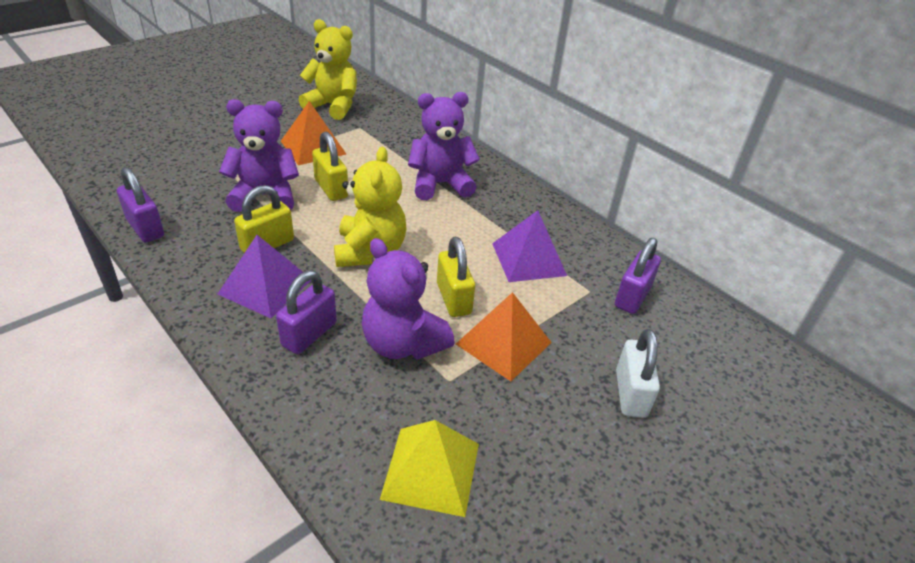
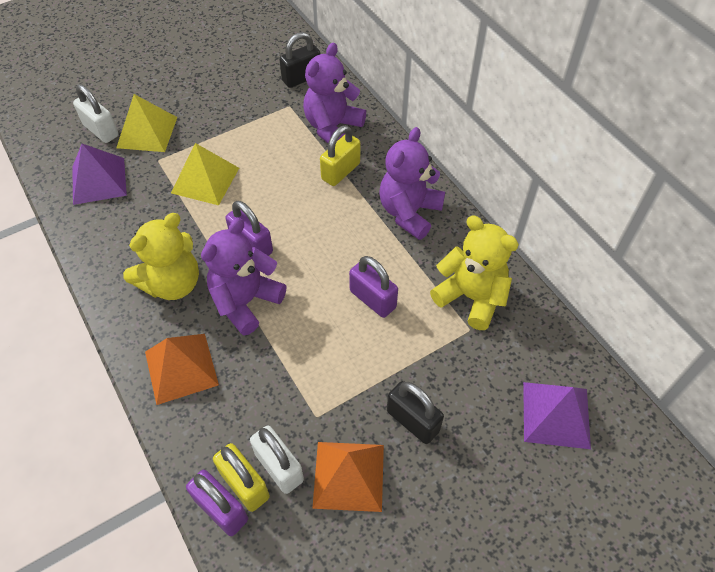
black padlock: none = 0 -> [279,32,321,88] [387,381,444,444] = 2
white padlock: [616,329,660,418] = 1 -> [73,84,119,143] [250,425,304,494] = 2
yellow padlock: [234,185,294,253] [312,132,348,201] [437,237,475,317] = 3 -> [213,443,270,512] [320,125,360,186] = 2
yellow pyramid: [380,420,479,517] = 1 -> [116,94,177,152] [171,143,239,205] = 2

